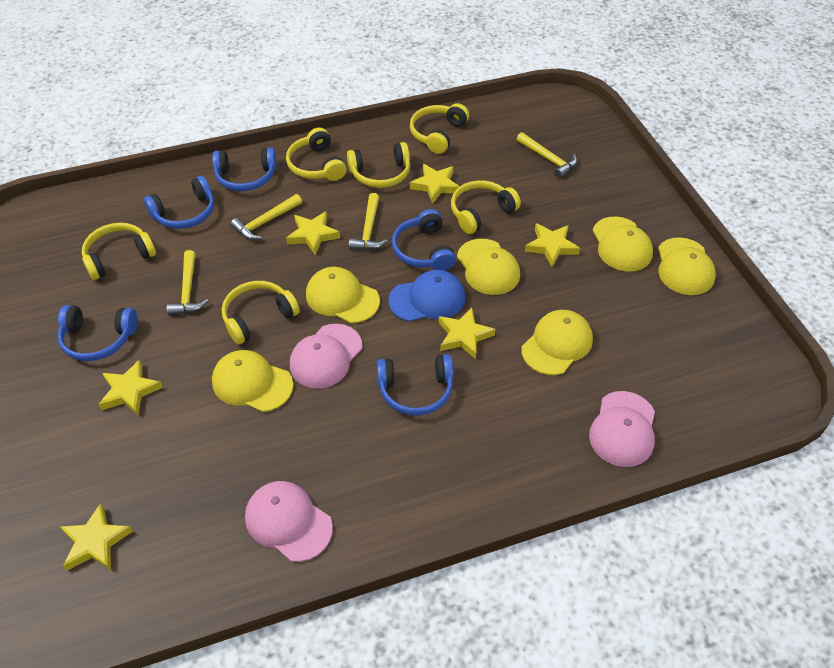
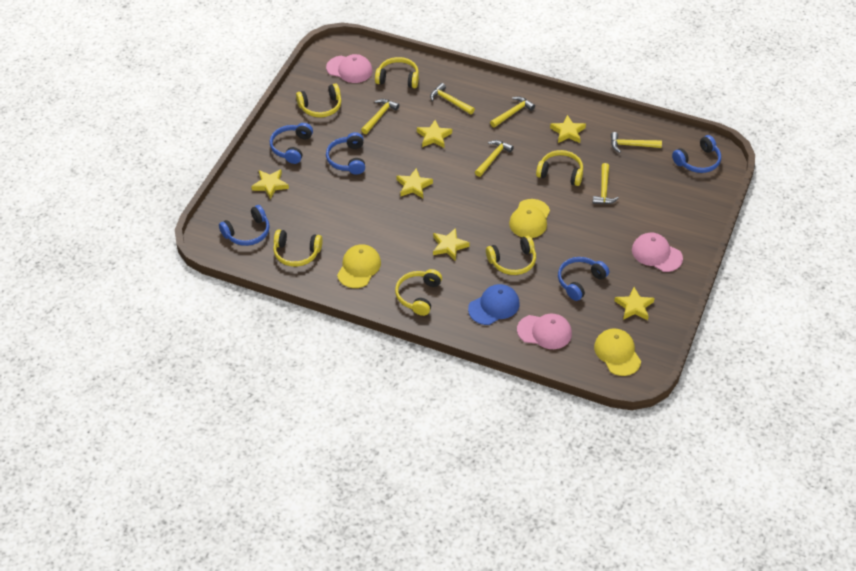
yellow cap: [212,350,294,412] [306,267,380,323] [457,239,520,295] [522,310,593,375] [593,217,653,271] [658,237,716,295] = 6 -> [337,244,381,288] [509,199,550,238] [594,329,641,376] = 3
yellow hammer: [167,250,208,316] [230,194,302,240] [349,193,387,250] [516,132,577,178] = 4 -> [361,99,399,134] [430,83,475,115] [475,140,514,177] [490,96,535,128] [593,163,619,204] [611,132,662,153] = 6

